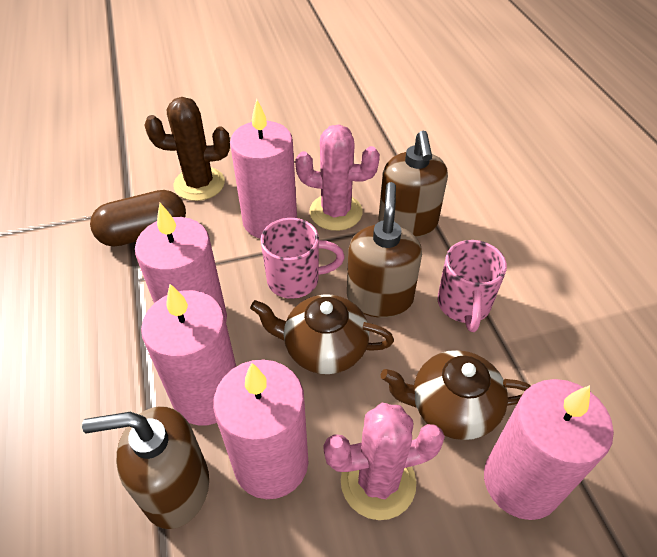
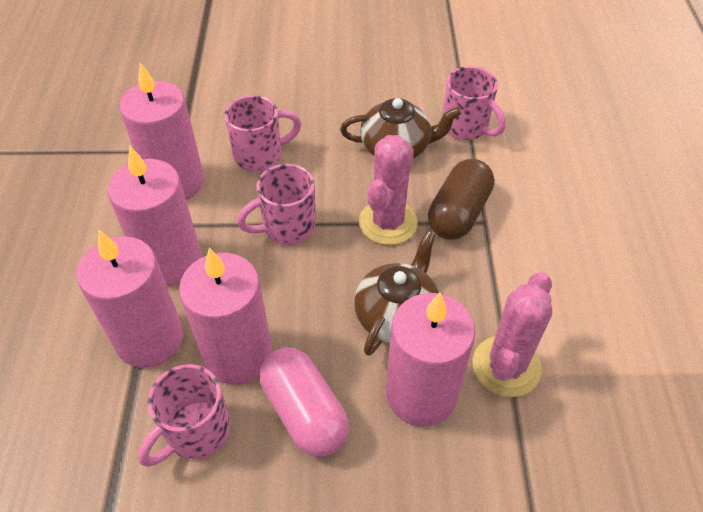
brown cactus: [144,97,230,201] = 1 -> none = 0
brown soap dispenser: [82,406,209,529] [347,182,422,318] [379,131,448,238] = 3 -> none = 0
pink capsule: none = 0 -> [260,347,349,457] = 1
pink mug: [260,218,345,299] [438,240,507,332] = 2 -> [138,364,231,467] [224,95,302,171] [237,164,316,245] [443,66,506,140] = 4

